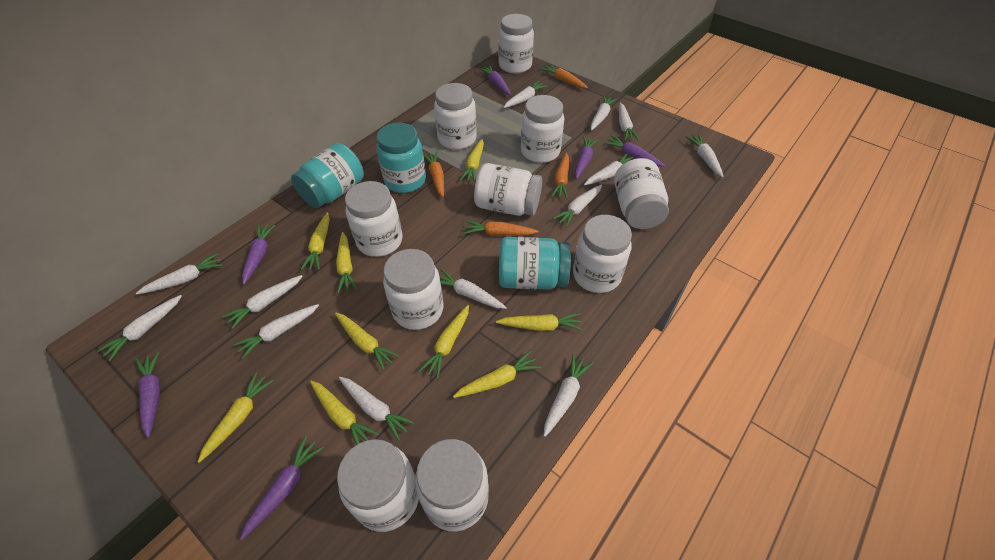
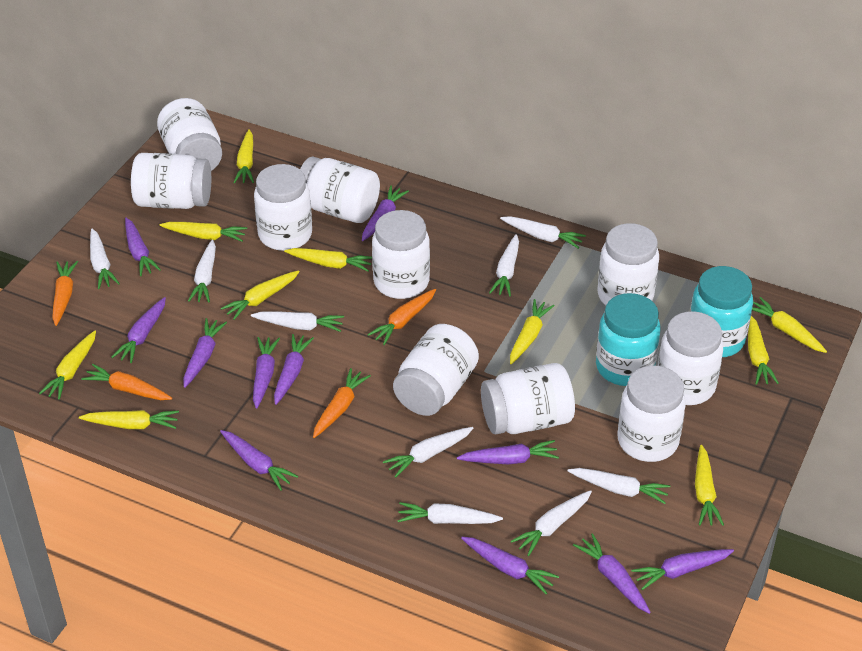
purple carrot: [136,352,160,438] [240,436,324,540] [242,224,275,285] [478,65,511,95] [575,136,598,179] [604,136,665,167] = 6 -> [112,297,166,363] [125,218,161,276] [183,318,227,388] [220,430,298,491] [253,337,280,408] [274,334,314,405] [362,185,409,241] [457,440,559,464] [461,537,559,594] [573,533,651,614] [631,549,734,590] = 11
turquoise jar: [291,143,364,208] [377,123,426,193] [499,237,571,289] = 3 -> [596,293,661,386] [690,266,753,357] = 2
white carrot: [97,295,182,361] [136,253,223,294] [222,275,303,329] [233,304,319,359] [339,377,415,441] [439,269,507,309] [503,81,548,108] [544,354,593,437] [553,185,602,227] [584,153,633,185] [590,95,617,131] [619,103,639,141] [686,134,724,177] = 13 -> [90,229,120,289] [188,240,216,302] [251,311,344,332] [383,427,473,478] [397,502,503,524] [489,234,519,296] [500,216,586,249] [511,490,592,556] [568,468,670,504] = 9
yellow carrot: [198,372,274,463] [301,212,330,270] [310,381,379,445] [335,313,400,371] [336,232,357,294] [419,305,469,379] [453,350,541,398] [460,139,484,183] [496,313,583,331] = 9 -> [39,331,96,400] [79,410,179,429] [160,222,247,242] [221,270,300,320] [233,129,254,183] [284,248,372,272] [510,299,555,364] [695,445,724,526] [748,316,779,385] [752,297,827,353] = 10

